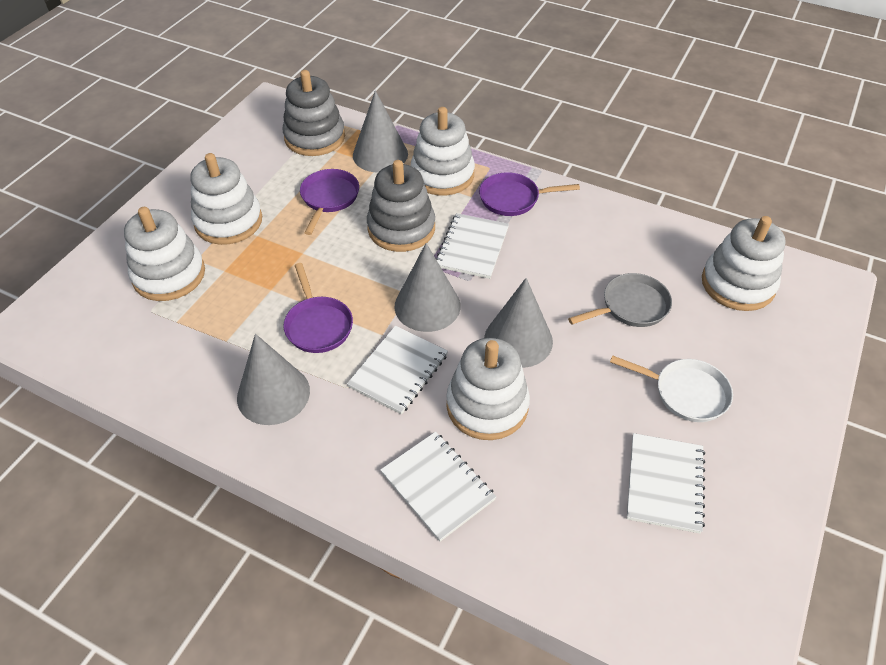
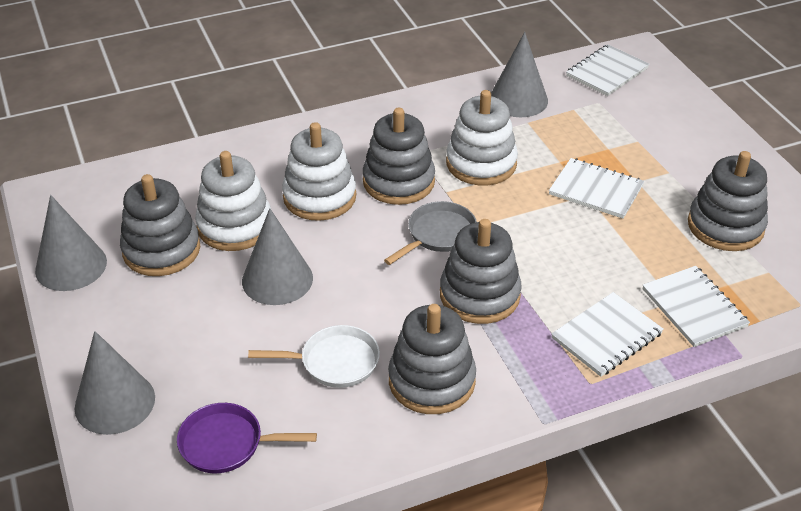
grey stacking toy: [282,70,345,156] [367,160,435,252] = 2 -> [120,174,200,276] [363,108,435,205] [388,304,476,414] [440,219,521,324] [688,151,768,251] = 5
purple pan: [284,263,353,353] [300,169,359,235] [479,172,580,216] = 3 -> [177,403,317,473] = 1
white stacking toy: [124,207,205,301] [190,153,262,245] [411,107,475,196] [446,338,530,440] [702,216,786,311] = 5 -> [195,151,271,251] [282,122,356,221] [446,90,518,185] = 3

